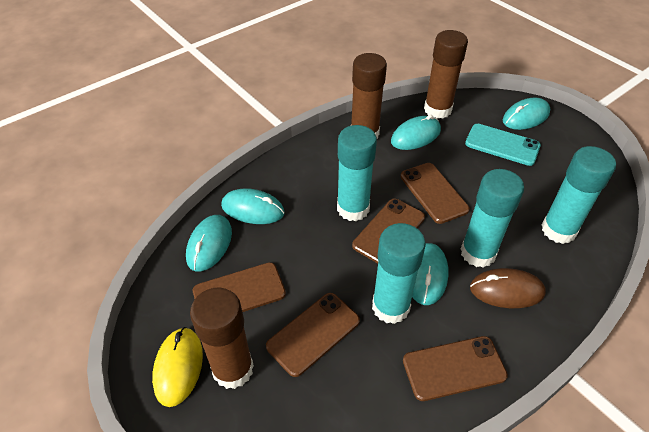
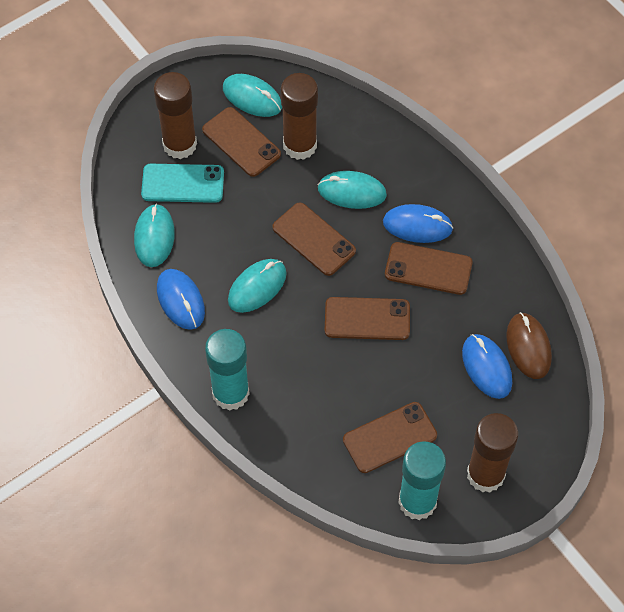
blue mouse: none = 0 -> [157,269,205,330] [383,204,453,243] [462,334,512,399] = 3
turquoise glue stick: [337,125,377,221] [372,223,426,324] [461,169,524,268] [542,146,616,244] = 4 -> [205,329,250,411] [398,441,446,520] = 2
turquoise mouse: [186,215,232,272] [221,188,285,224] [391,115,441,150] [412,243,448,305] [503,98,550,130] = 5 -> [134,204,175,267] [223,74,282,117] [228,259,287,313] [318,171,387,209] = 4
yellow mouse: [152,327,203,407] = 1 -> none = 0

